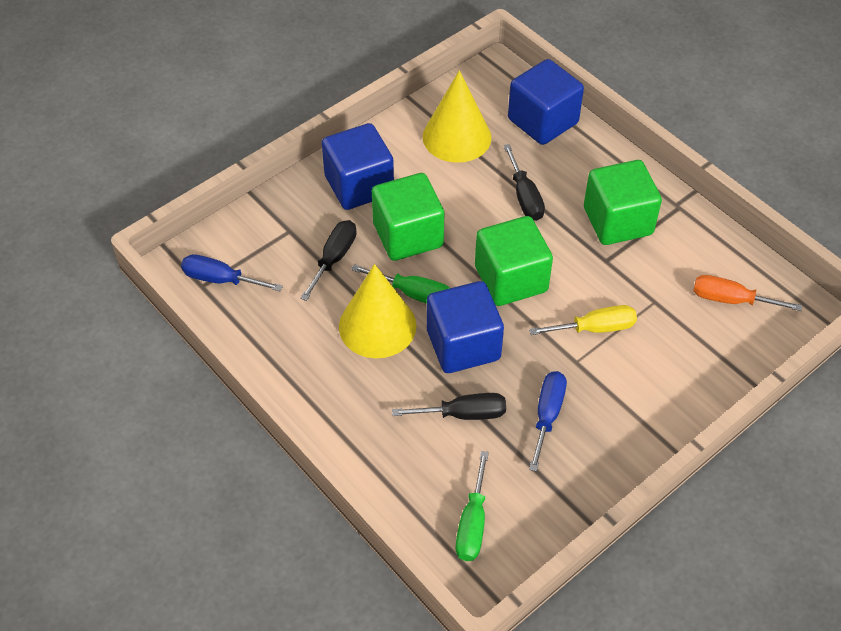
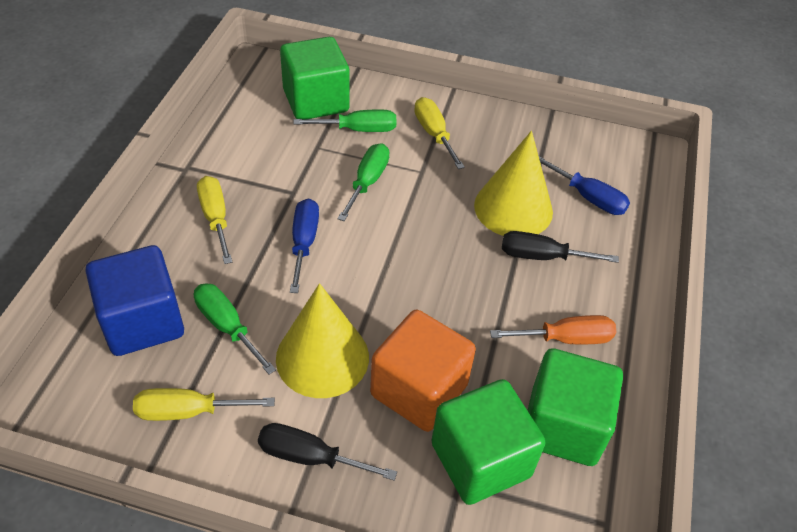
black screwdriver: [300,220,357,301] [392,393,506,420] [503,144,545,221] = 3 -> [258,423,397,481] [502,231,619,263] = 2
blue cube: [321,123,394,210] [427,281,504,373] [508,59,584,145] = 3 -> [85,245,184,356] = 1
green screwdriver: [351,264,450,304] [456,451,489,561] = 2 -> [194,284,276,375] [293,109,397,132] [337,143,390,221] = 3
orange cube: none = 0 -> [370,310,476,432] = 1
yellow screwdriver: [529,305,637,335] = 1 -> [133,388,275,421] [197,176,232,264] [414,97,465,169] = 3

